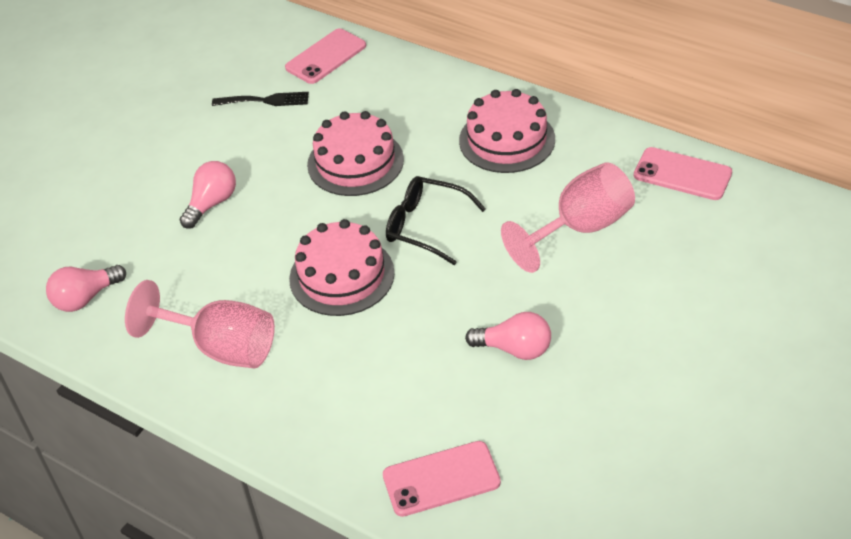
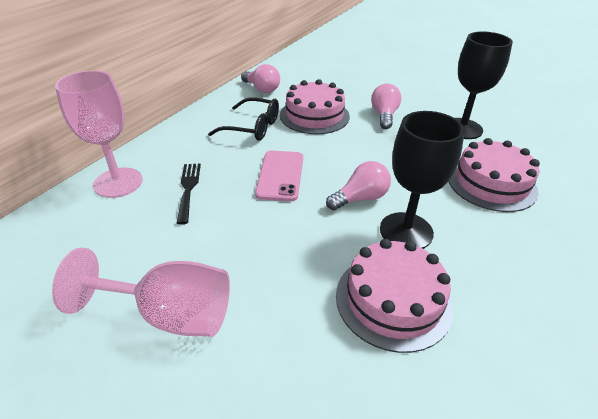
black goblet: none = 0 -> [380,111,465,249] [455,31,513,139] = 2
pink phone: [285,28,366,84] [383,441,501,517] [634,147,732,200] = 3 -> [255,151,303,201] = 1

